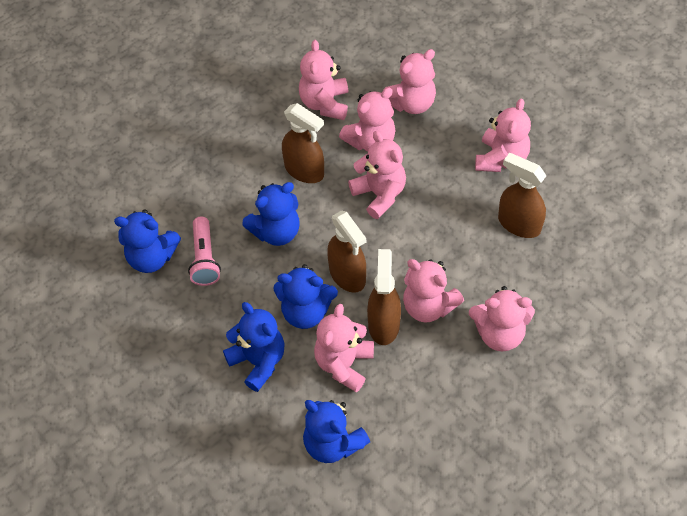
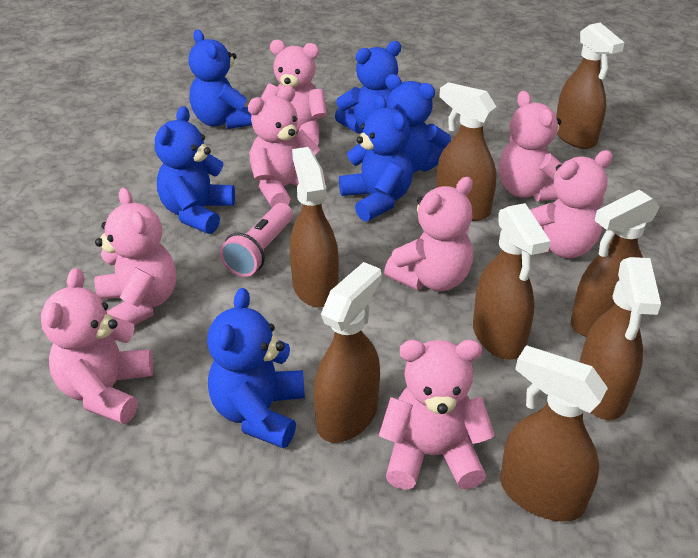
blue teddy bear: [114,209,181,273] [223,302,285,392] [242,182,300,246] [274,264,338,329] [303,400,370,463] = 5 -> [155,106,235,234] [188,29,252,129] [207,288,305,449] [335,41,401,134] [339,95,413,222] [385,74,451,173] = 6
brown spray bottle: [282,103,324,183] [327,210,366,293] [367,249,401,345] [498,153,546,238] = 4 -> [290,147,339,308] [314,262,382,443] [436,82,497,221] [473,203,550,360] [500,345,608,521] [556,23,625,149] [571,190,660,337] [580,257,661,420] = 8

